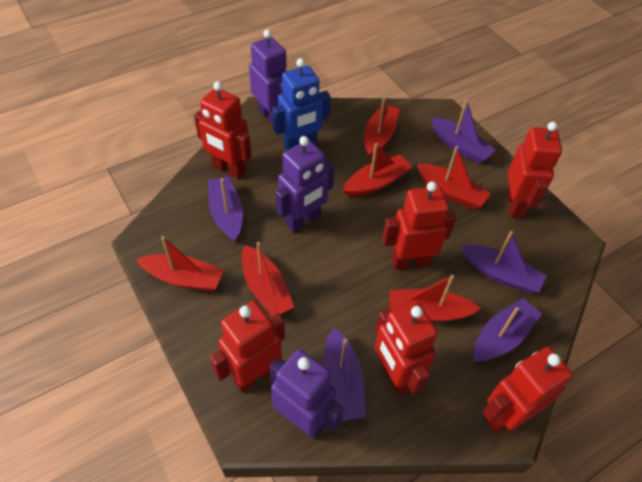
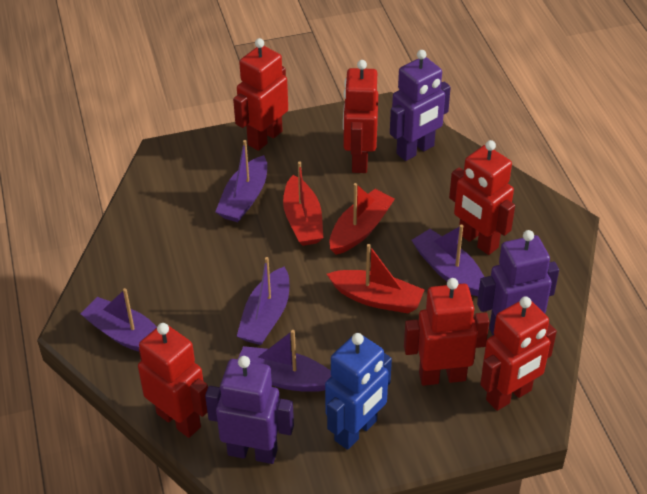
red boat: [136,236,224,291] [242,242,294,316] [343,143,412,196] [364,98,400,158] [390,275,481,322] [417,146,490,209] = 6 -> [283,162,323,246] [327,244,425,313] [330,183,395,255] = 3

